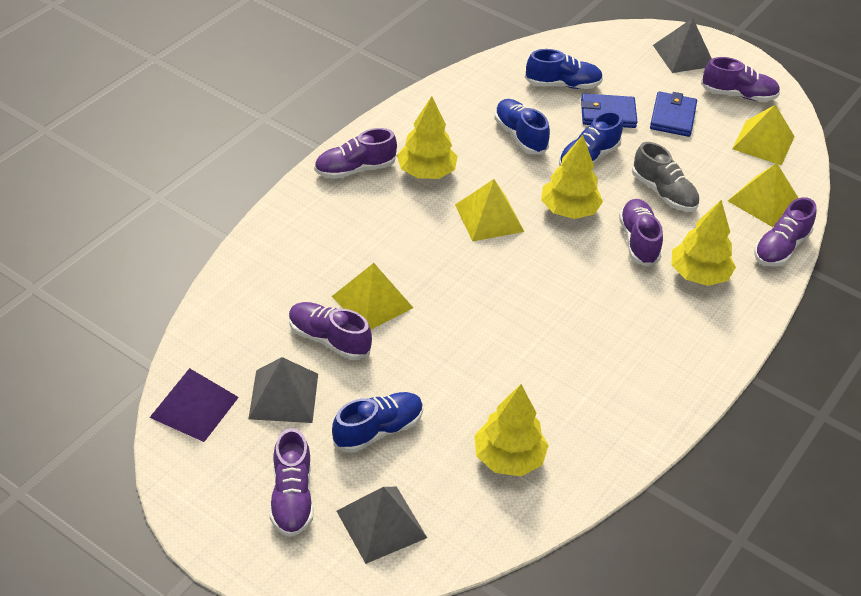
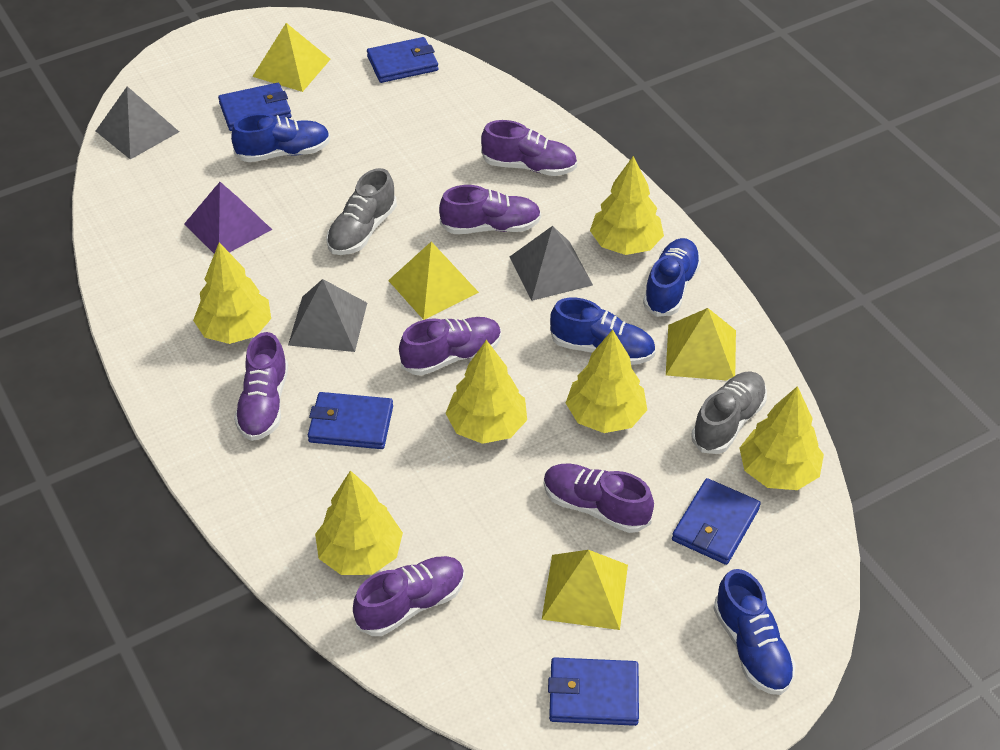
blue wallet: [581,93,637,128] [650,91,697,137] = 2 -> [218,83,291,131] [308,392,393,449] [367,37,438,83] [548,657,639,726] [672,478,761,565] = 5
grey shoe: [632,142,700,212] = 1 -> [326,168,397,255] [691,371,767,454] = 2
yellow tree: [397,96,458,179] [474,384,549,476] [541,135,603,219] [671,200,736,286] = 4 -> [193,243,271,344] [315,470,403,575] [445,340,527,444] [566,330,647,433] [590,156,664,255] [740,386,824,490] = 6

